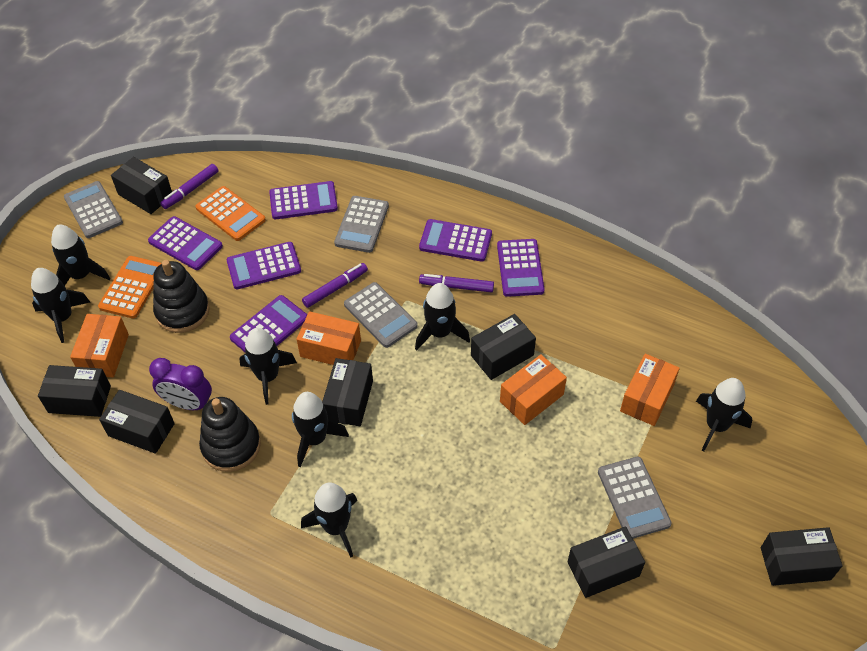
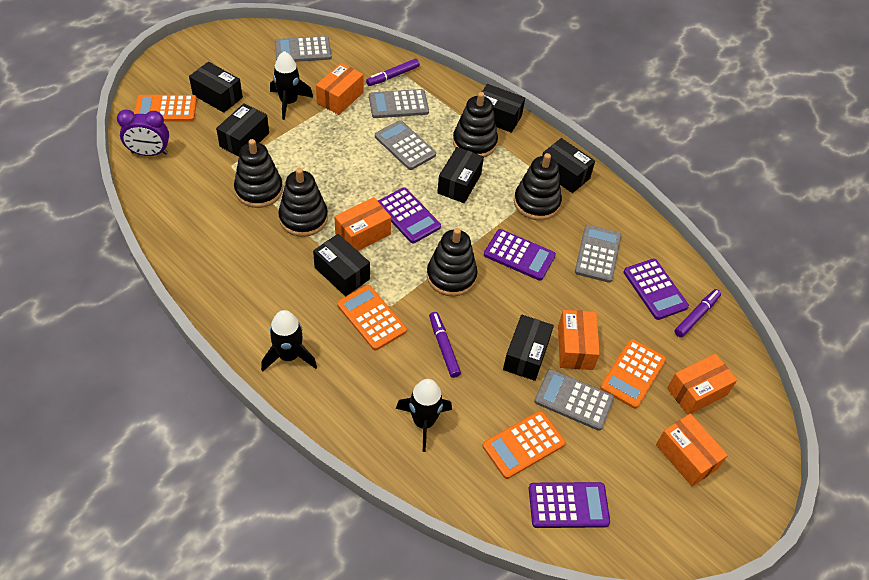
black rocket: [31,268,90,343] [51,225,110,286] [239,328,297,405] [292,392,349,467] [301,483,357,558] [415,283,470,351] [696,378,752,451] = 7 -> [261,310,317,372] [270,51,313,120] [396,379,452,452] = 3
black stacking toy: [153,260,210,333] [199,397,261,472] = 2 -> [234,139,283,208] [278,168,328,237] [427,228,477,296] [453,92,498,157] [514,153,562,220] = 5
grey calculator: [64,181,123,238] [334,196,389,253] [344,282,418,348] [598,457,672,539] = 4 -> [275,36,332,62] [369,89,429,118] [375,120,436,170] [534,369,614,431] [575,225,622,283] = 5
orange box: [70,314,129,377] [297,311,361,365] [500,354,567,425] [620,354,680,426] = 4 -> [316,63,364,115] [334,197,391,251] [558,310,600,370] [656,414,728,486] [667,354,737,415] = 5
orange calculator: [98,256,162,319] [195,186,266,241] = 2 -> [134,95,197,122] [337,285,407,350] [482,411,565,479] [600,339,666,409] = 4
purple calculator: [148,216,223,270] [226,242,301,289] [230,295,307,352] [269,181,338,219] [419,219,492,262] [497,239,545,297] = 6 -> [378,188,441,243] [484,229,556,281] [529,482,610,528] [623,258,689,320] = 4

